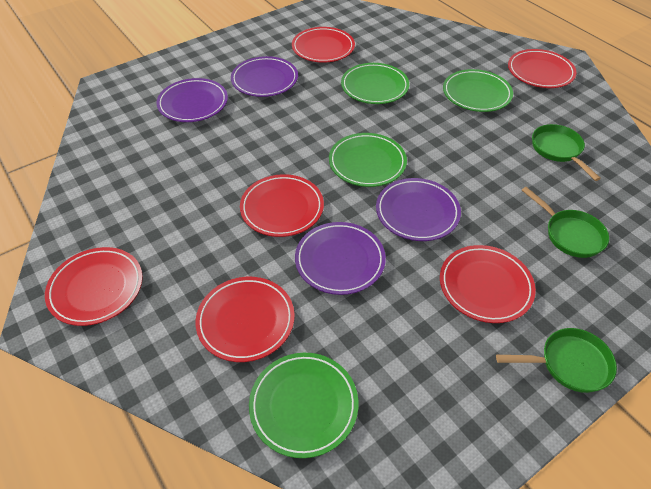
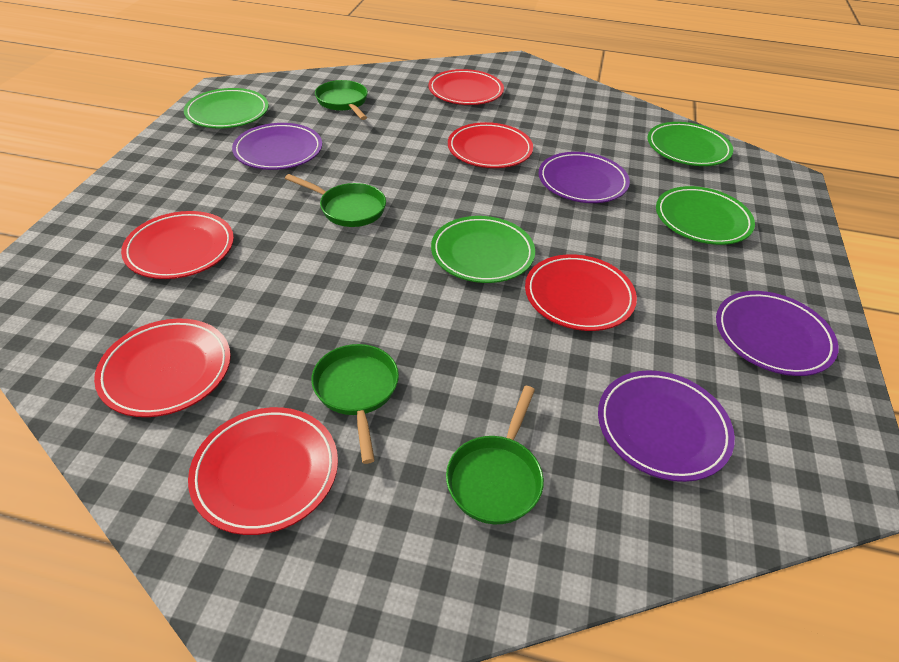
green pan: [496,328,617,393] [522,187,609,258] [532,124,601,181] = 3 -> [285,174,386,227] [311,344,399,464] [315,80,368,120] [446,386,544,524] = 4

